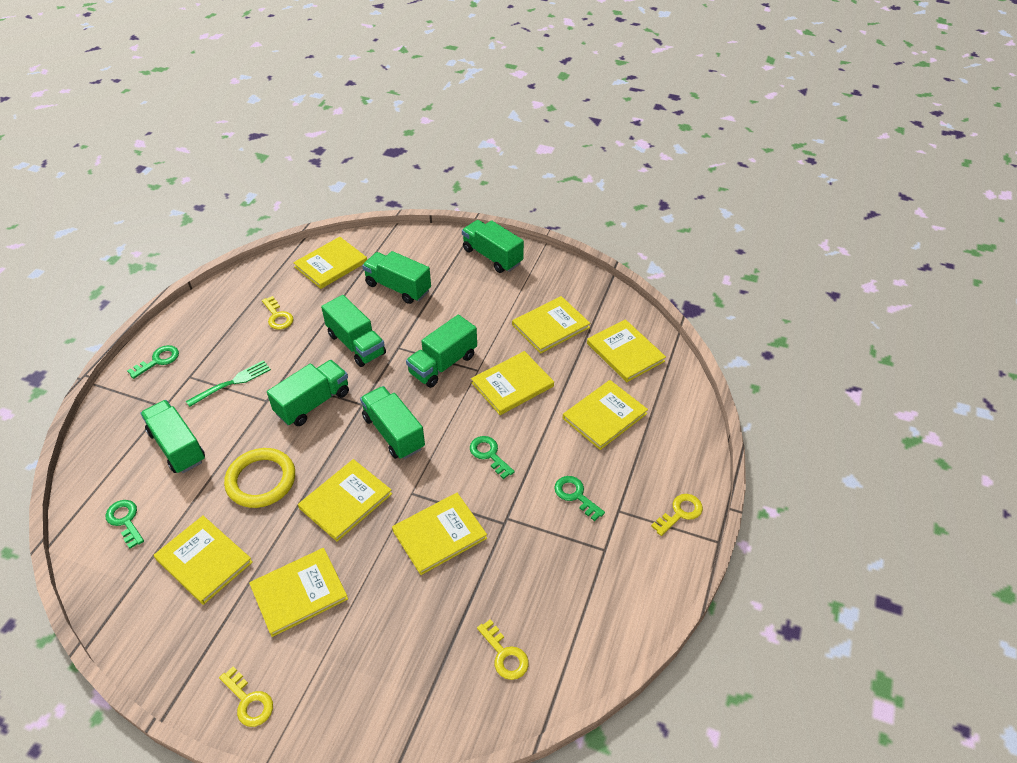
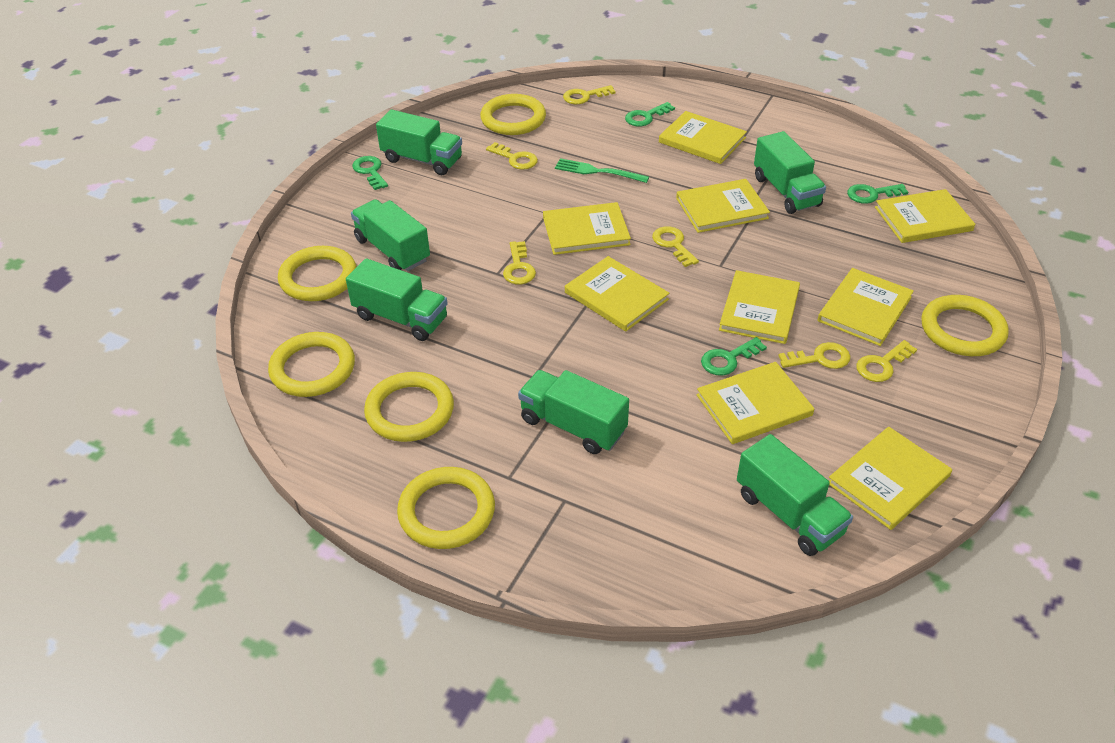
green truck: [140,400,205,473] [267,360,349,426] [321,295,386,367] [360,386,425,459] [362,251,431,304] [406,315,477,388] [462,220,524,273] = 7 -> [346,258,448,341] [351,199,430,271] [376,109,462,175] [518,370,629,454] [737,434,853,556] [754,131,826,214] = 6
yellow key: [219,667,273,727] [262,296,293,330] [477,619,529,680] [651,494,703,536] = 4 -> [486,142,538,170] [503,241,536,284] [563,85,616,104] [652,226,699,267] [778,342,851,369] [856,340,917,382] = 6
yellow ring: [224,448,295,508] = 1 -> [268,332,355,397] [278,246,357,301] [364,372,454,442] [397,467,495,549] [480,94,546,135] [921,295,1009,356] = 6

